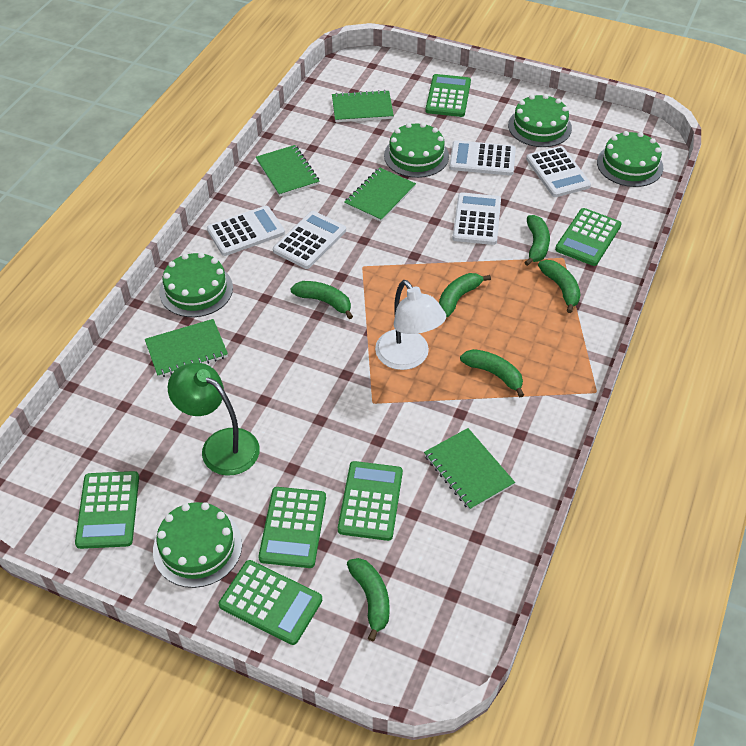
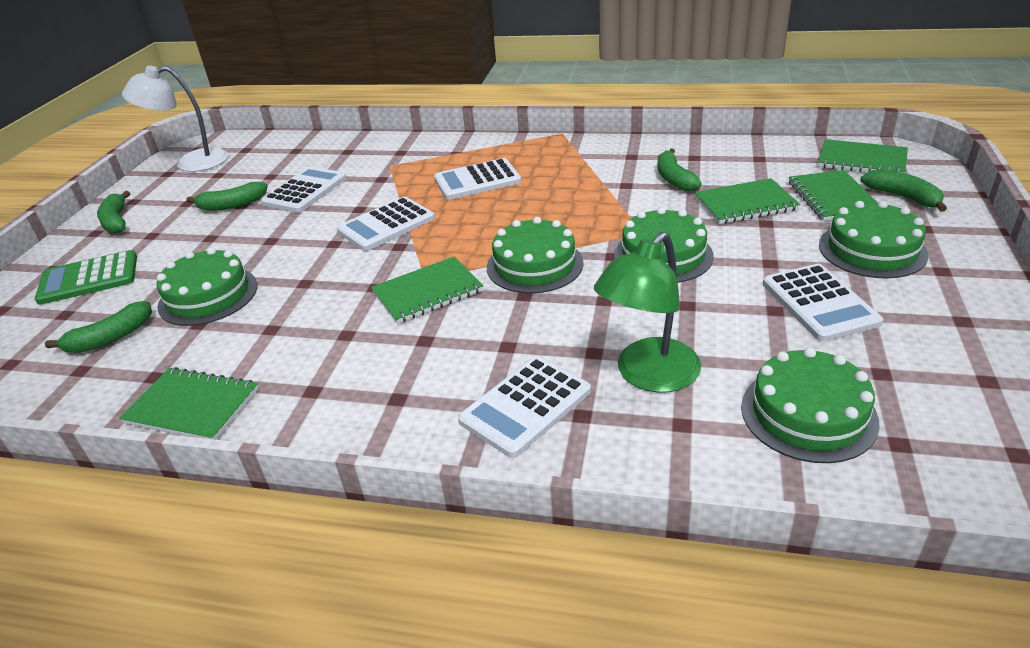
green banana: [291,281,353,319] [347,558,390,641] [439,273,491,317] [460,349,524,397] [524,215,550,266] [538,260,581,313] = 6 -> [45,301,152,353] [97,191,130,234] [187,182,268,211] [657,148,701,192] [860,169,947,212] = 5
green calculator: [75,471,139,549] [219,560,322,645] [258,487,326,568] [338,461,403,541] [425,74,471,117] [555,208,622,266] = 6 -> [35,250,137,305] = 1

